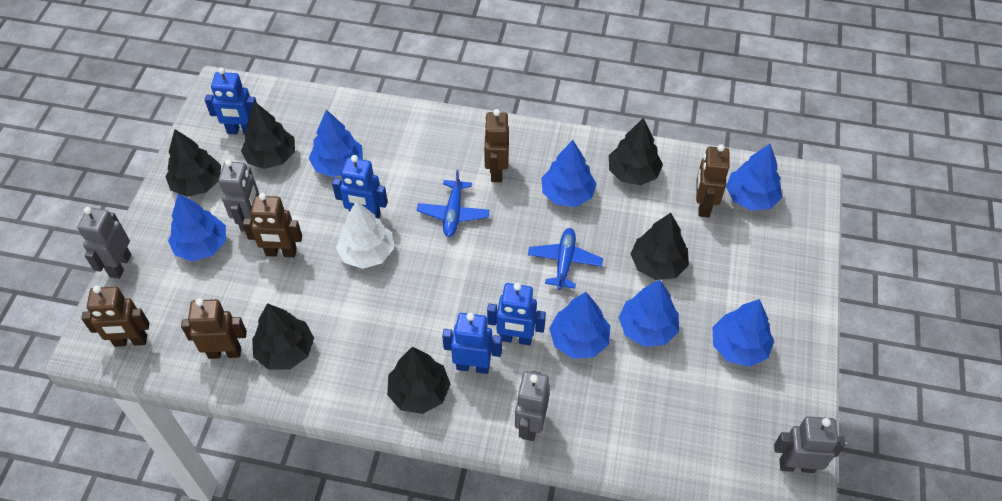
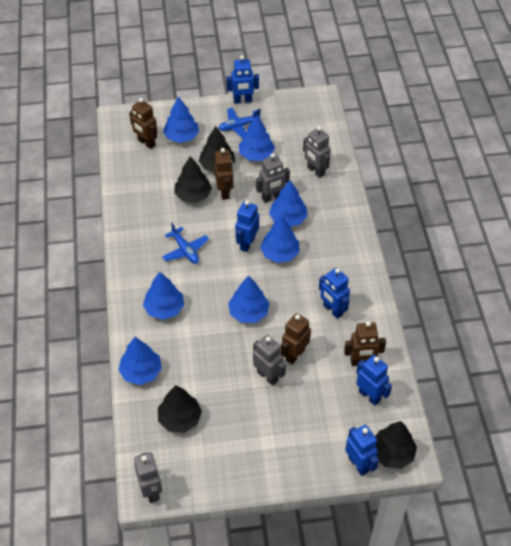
black tree: [165,129,221,197] [241,101,295,169] [252,303,314,370] [387,347,451,414] [609,118,663,185] [631,213,689,280] = 6 -> [158,385,202,433] [174,156,212,203] [199,126,235,172] [375,421,417,469] = 4
blue robot: [205,67,257,135] [332,155,388,219] [442,313,502,374] [487,283,546,345] = 4 -> [226,55,259,104] [235,200,259,252] [319,268,350,319] [345,425,379,476] [356,355,392,406] = 5
brown robot: [81,285,150,347] [181,298,247,359] [243,193,302,257] [484,109,509,182] [696,144,729,217] = 5 -> [129,98,158,149] [214,148,233,200] [281,313,311,364] [344,321,386,366] = 4
white tree: [336,201,394,269] = 1 -> none = 0

